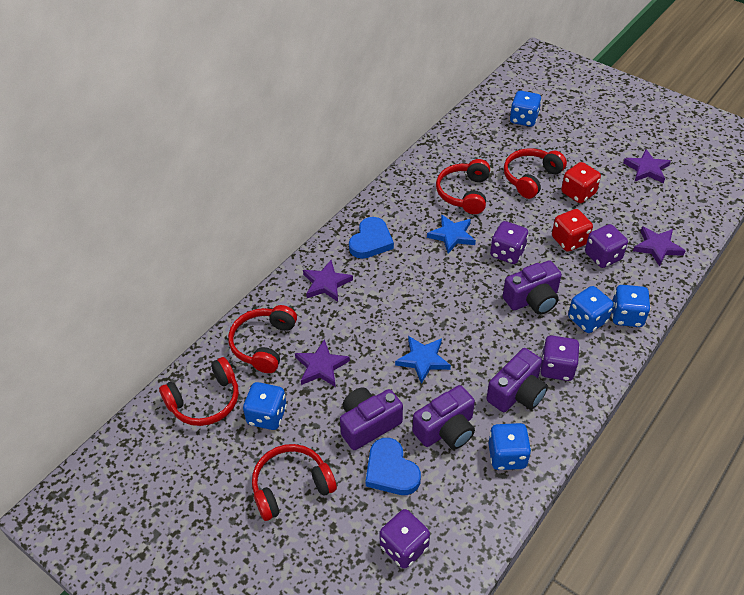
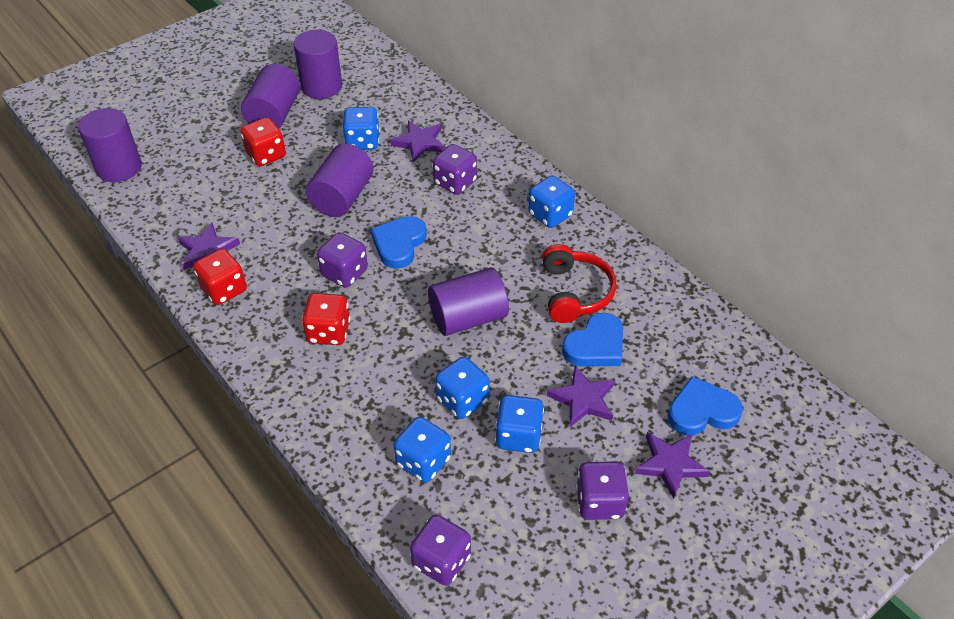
blue heart: [349,217,394,259] [365,438,421,495] = 2 -> [371,216,427,269] [562,313,623,367] [668,376,743,435] = 3
blue star: [395,336,451,384] [427,214,476,254] = 2 -> none = 0
purple camera: [340,387,403,450] [413,385,475,449] [486,348,548,412] [503,260,562,315] = 4 -> none = 0
purple cylinder: none = 0 -> [78,108,142,182] [241,64,300,128] [294,30,342,99] [306,144,374,217] [428,267,509,336] = 5
red dice: [552,209,593,252] [561,162,601,203] = 2 -> [193,249,247,305] [241,117,286,166] [302,293,350,345] = 3
red headphones: [159,357,239,426] [228,305,297,373] [252,444,337,521] [436,159,490,214] [504,148,567,199] = 5 -> [542,244,616,323] = 1

